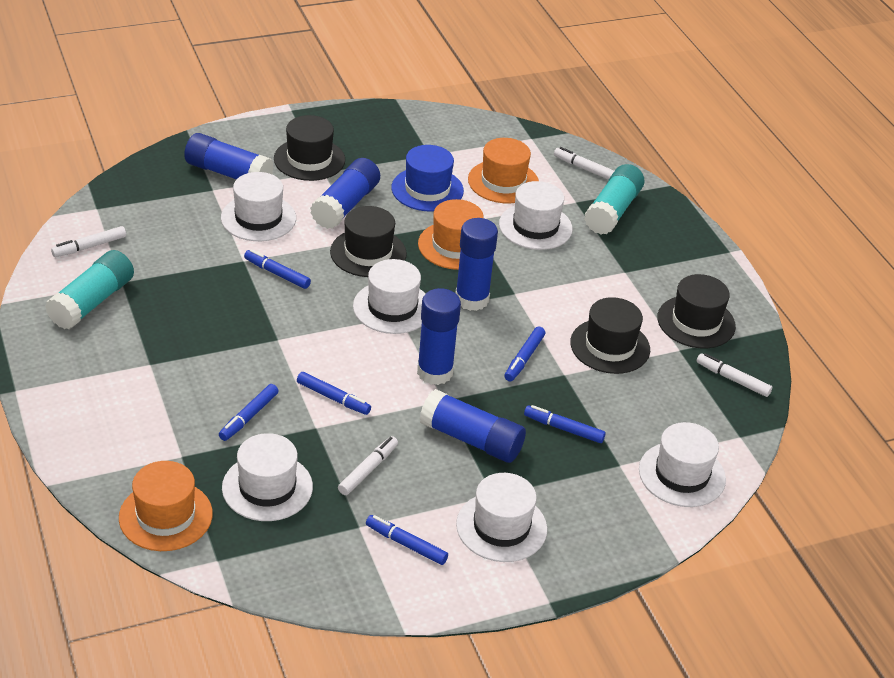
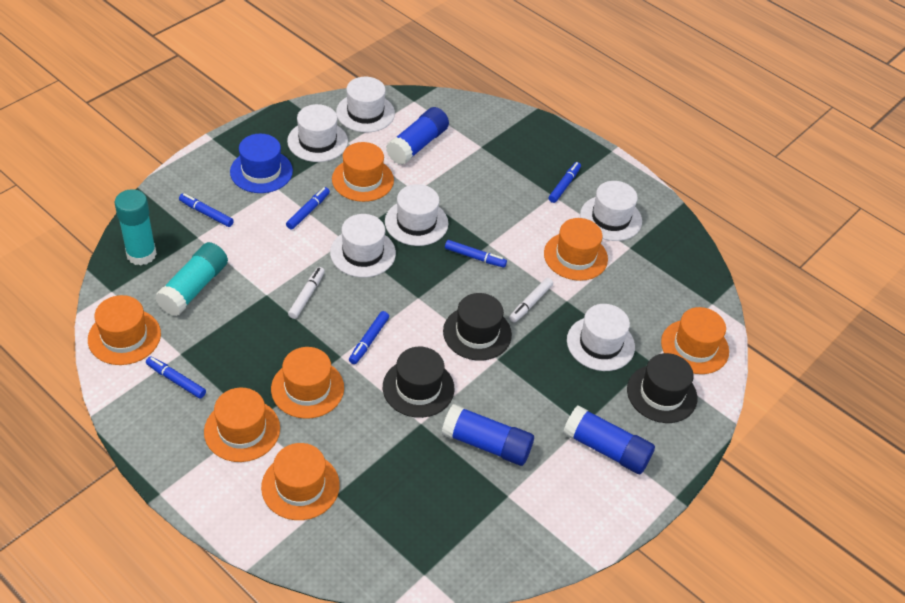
black hat: [274,115,345,181] [330,206,407,277] [570,297,650,374] [657,274,736,348] = 4 -> [383,347,454,418] [443,293,512,361] [627,353,697,423] = 3
blue glue stick: [184,133,274,180] [310,158,380,229] [417,288,461,385] [420,389,526,463] [455,218,498,311] = 5 -> [386,107,449,165] [442,404,534,466] [563,405,655,474] = 3
orange hat: [119,461,213,551] [418,199,484,270] [468,138,539,203] = 3 -> [88,295,161,365] [204,388,280,462] [261,443,340,520] [271,347,344,419] [332,142,394,202] [544,218,608,281] [661,307,729,374] = 7
white marker: [51,226,126,257] [338,436,398,495] [554,147,614,180] [697,353,772,397] = 4 -> [288,267,325,319] [509,278,553,323] = 2

